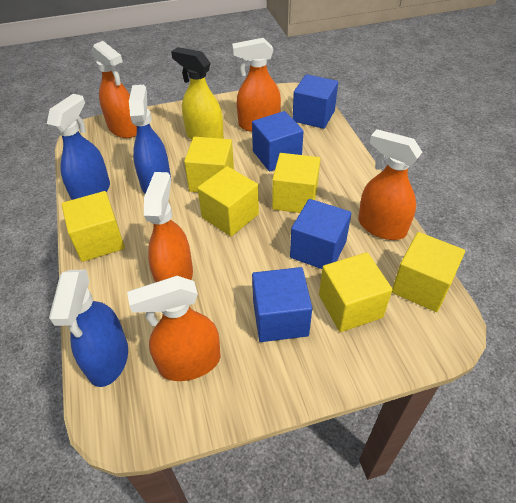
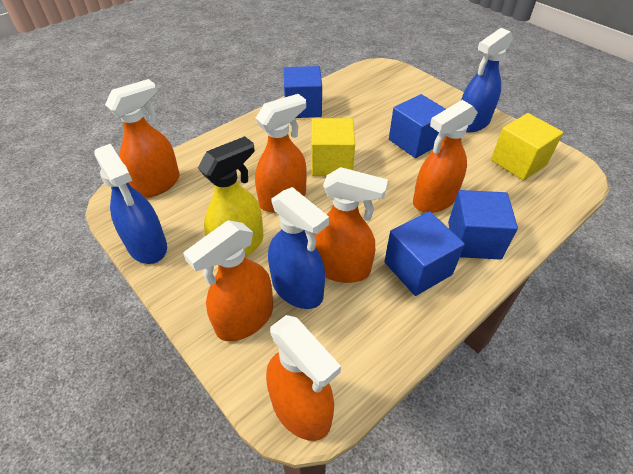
orange spray bottle: [92,41,137,138] [127,276,221,381] [144,172,193,282] [232,38,281,132] [358,129,422,240] = 5 -> [105,79,180,198] [183,220,273,342] [255,94,307,212] [266,315,341,441] [314,167,388,283] [413,100,478,213] = 6
yellow cube: [61,191,125,262] [184,137,234,192] [197,166,259,237] [272,153,320,213] [319,252,393,332] [392,232,465,312] = 6 -> [311,118,355,176] [491,113,563,181] = 2

